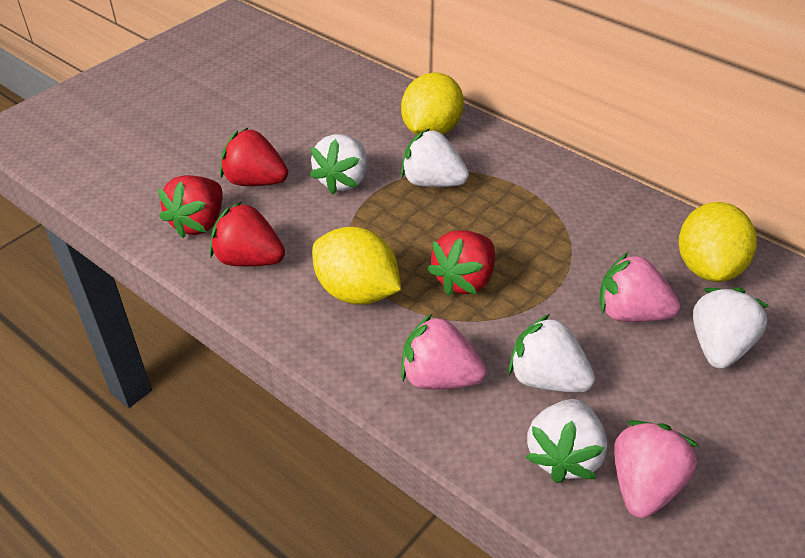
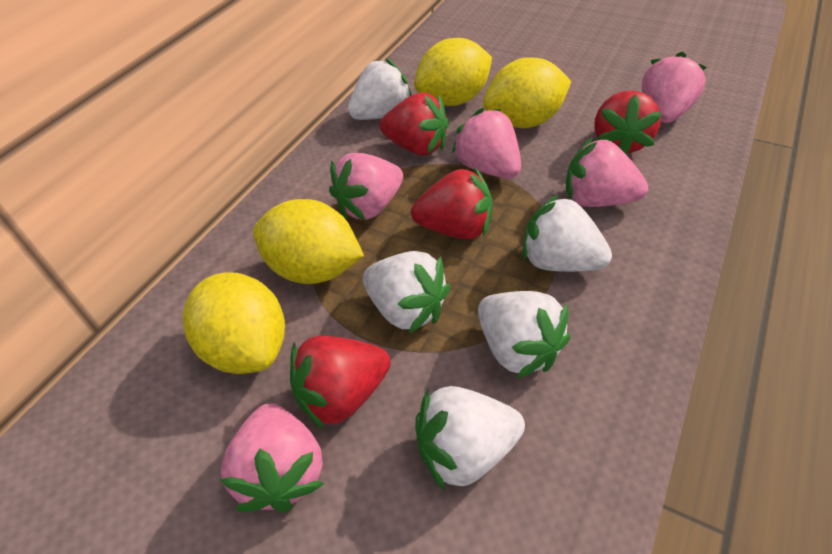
pink strawberry: [401,314,487,389] [599,252,680,322] [614,420,700,518] = 3 -> [220,403,324,513] [329,153,403,220] [452,108,521,179] [566,137,648,207] [642,52,707,123] = 5
yellow lemon: [312,227,401,304] [401,72,464,135] [679,202,757,282] = 3 -> [183,272,285,374] [253,199,364,284] [414,38,492,106] [483,57,571,128] = 4

